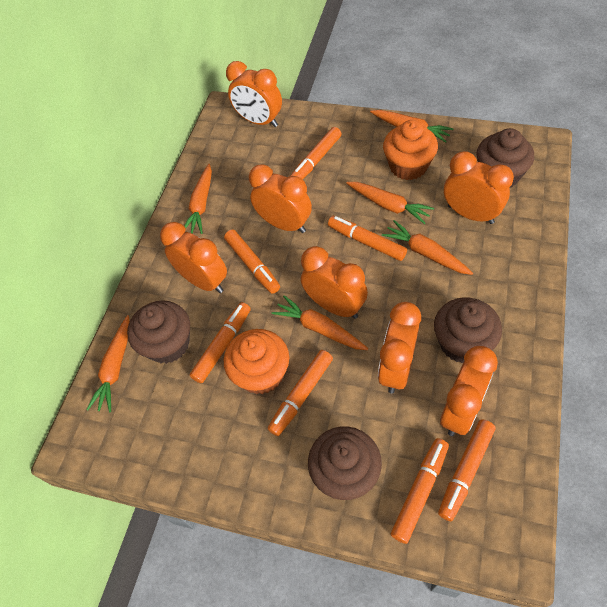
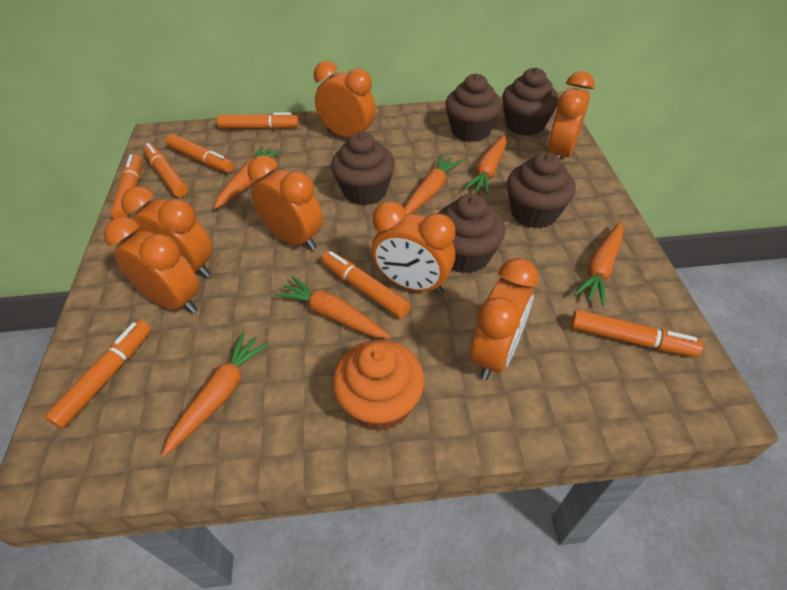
brown cupcake: [127,301,190,364] [308,426,382,500] [434,298,502,363] [476,128,534,188] = 4 -> [331,132,395,205] [438,194,505,273] [445,74,502,142] [502,68,559,136] [507,152,576,228] = 5
orange cupcake: [224,329,289,394] [383,120,438,180] = 2 -> [332,340,425,431] = 1

